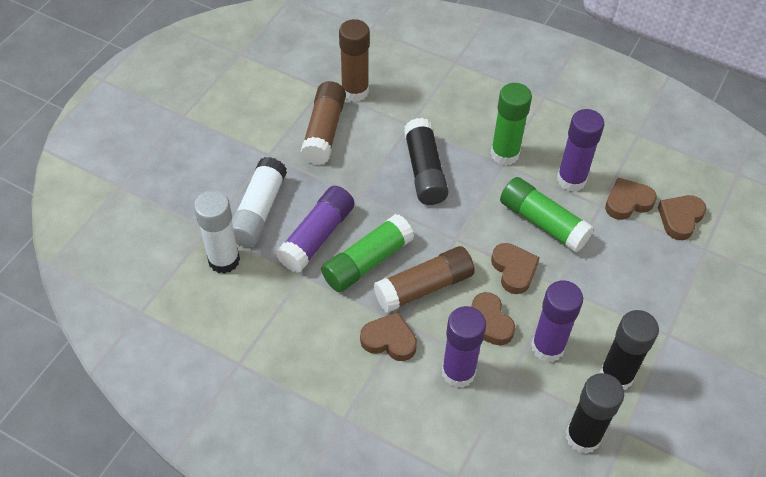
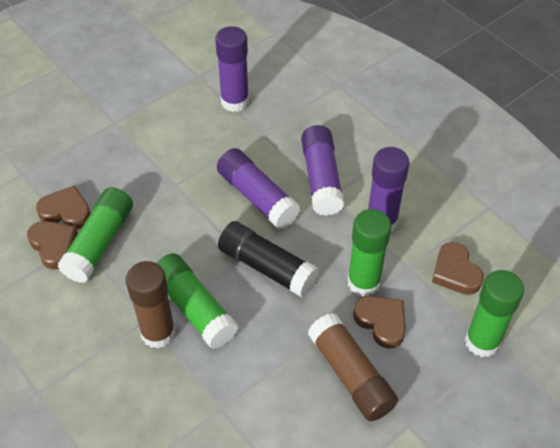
black glue stick: [404,118,449,205] [566,373,624,454] [600,310,659,390] = 3 -> [218,221,319,297] = 1
brown glue stick: [300,81,346,165] [339,19,370,102] [374,246,475,313] = 3 -> [126,261,176,349] [308,313,398,421] = 2
brown heart: [360,312,417,361] [471,292,515,346] [491,243,540,294] [605,178,657,220] [658,195,707,240] = 5 -> [27,221,78,270] [36,185,91,229] [353,296,406,349] [432,242,484,295] = 4
green glue stick: [321,214,414,292] [491,83,532,165] [500,177,594,253] = 3 -> [57,187,133,283] [156,253,238,349] [347,209,391,297] [465,270,524,357] = 4
white glue stick: [194,190,240,274] [232,157,287,247] = 2 -> none = 0

